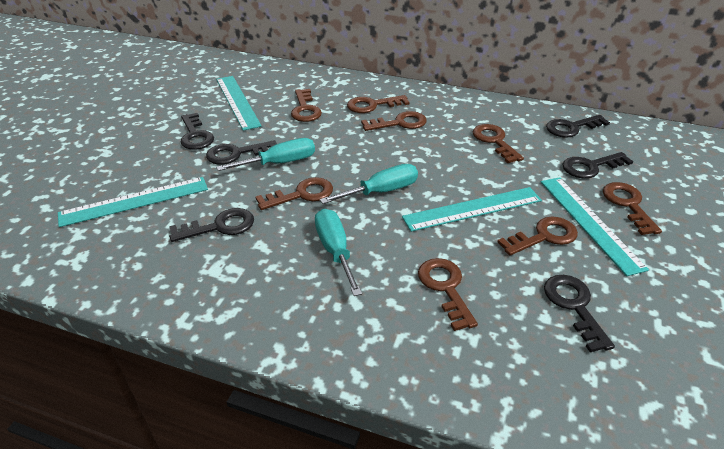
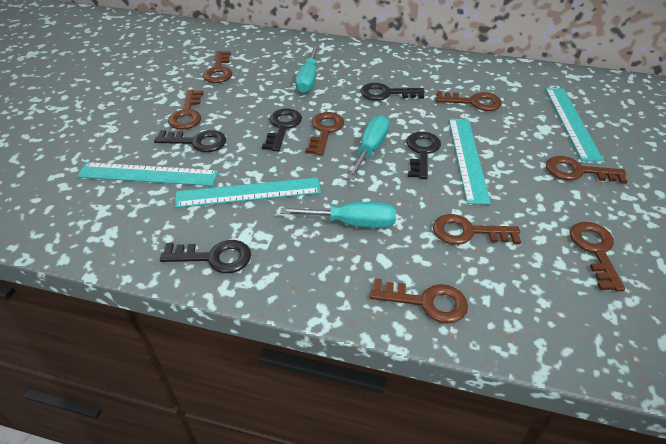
black key: [169,208,254,242] [181,113,214,150] [206,140,277,165] [544,275,615,352] [546,115,610,138] [562,152,633,179] = 6 -> [154,130,226,152] [160,240,251,273] [262,108,302,151] [360,83,424,101] [407,132,441,179] = 5

